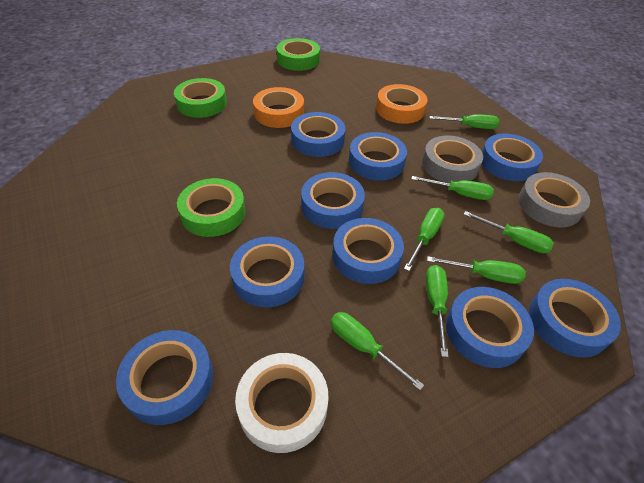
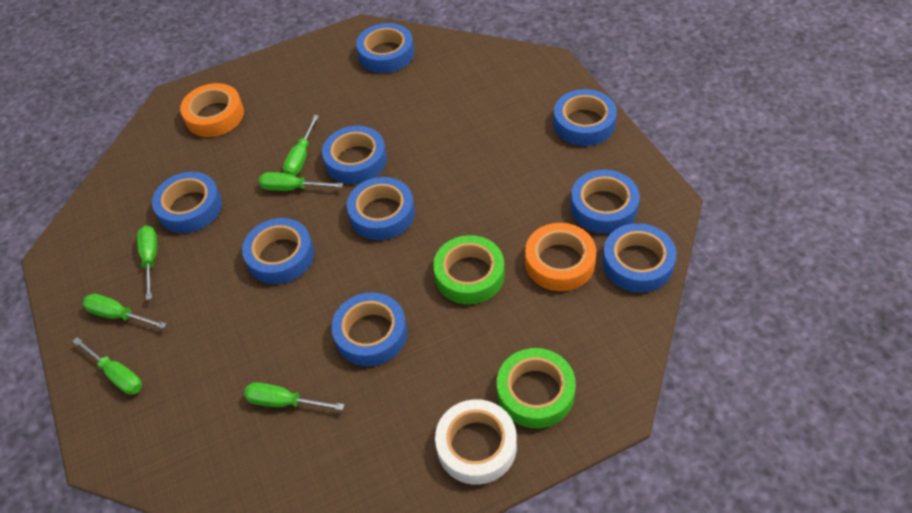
green screwdriver: [331,312,424,390] [404,208,445,271] [411,176,494,200] [426,265,449,357] [427,256,526,284] [429,114,499,129] [464,211,554,253] = 7 -> [72,337,142,395] [82,294,166,329] [137,226,157,300] [244,382,345,410] [259,172,343,191] [283,115,319,176] = 6
green tape: [174,78,227,118] [177,178,246,237] [277,38,320,71] = 3 -> [433,235,505,304] [497,348,576,428] = 2
grey tape: [422,135,483,183] [518,172,590,227] = 2 -> none = 0

